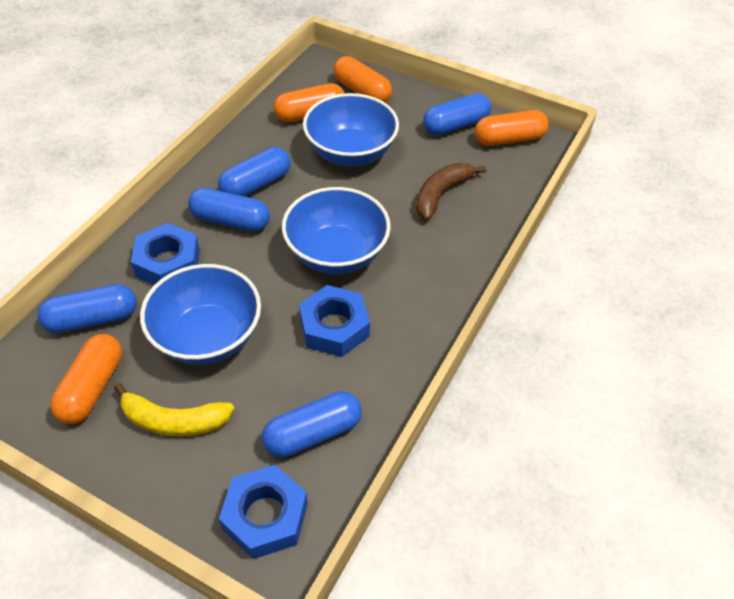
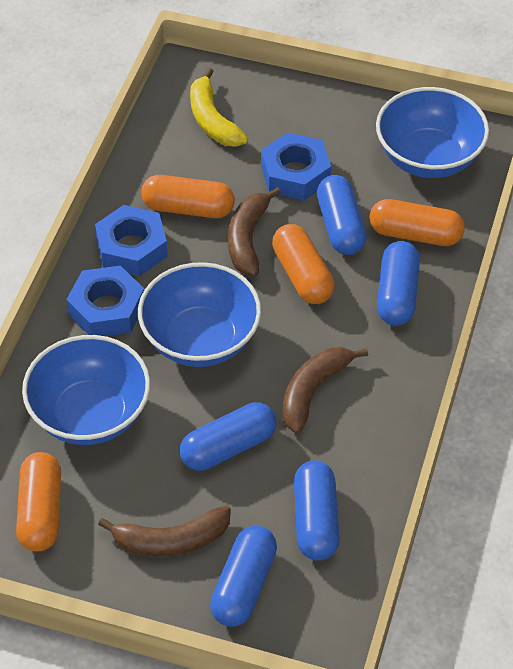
brown banana: [416,163,486,221] = 1 -> [98,506,231,556] [228,187,281,276] [283,347,368,434] = 3

